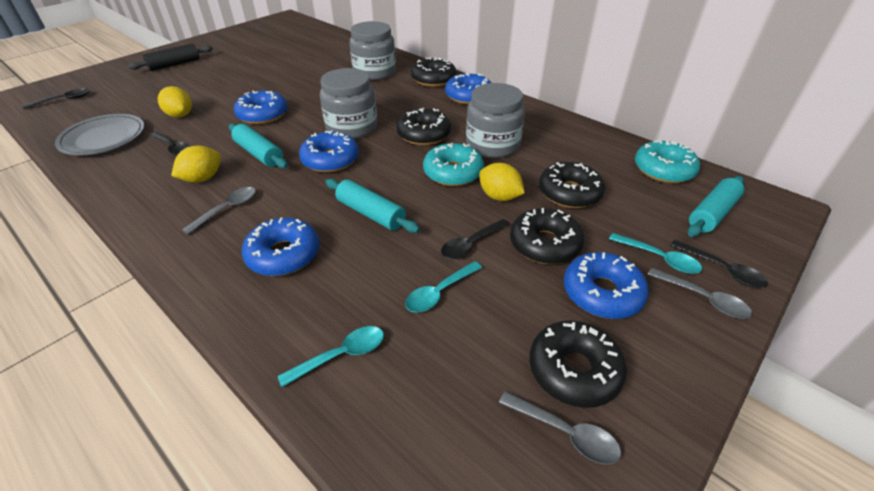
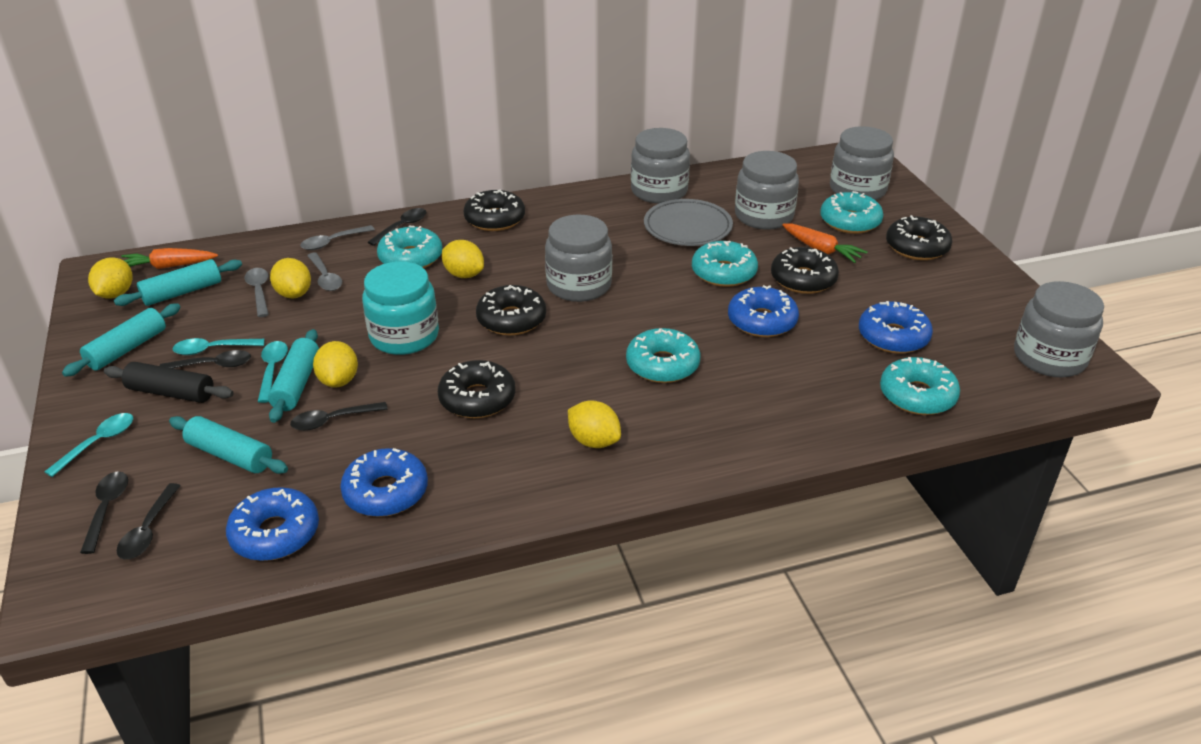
black spoon: [23,88,90,109] [150,132,190,156] [441,219,510,259] [670,240,768,288] = 4 -> [80,472,128,554] [117,483,181,559] [160,350,251,368] [290,402,388,431] [368,208,426,246] = 5
blue donut: [234,90,287,124] [242,218,319,276] [299,130,359,173] [445,73,491,104] [564,252,649,319] = 5 -> [226,487,319,561] [340,448,428,517] [728,285,799,337] [859,301,933,354] = 4
grey jar: [320,68,377,139] [349,21,396,80] [466,83,525,158] = 3 -> [545,215,612,302] [631,128,690,204] [735,151,799,230] [830,126,894,200] [1014,281,1104,378] = 5
orange carrot: none = 0 -> [121,248,218,269] [782,223,868,263] = 2
turquoise donut: [423,143,484,186] [635,140,700,183] = 2 -> [377,225,442,268] [626,328,701,383] [692,241,758,287] [820,191,883,234] [880,357,960,415] = 5
turquoise jar: none = 0 -> [362,261,439,355] = 1
turquoise rolling pin: [229,123,288,169] [325,179,420,233] [688,176,745,237] = 3 -> [62,303,180,377] [114,259,242,306] [169,416,288,474] [268,329,319,423] = 4
yellow lemon: [158,86,192,117] [171,145,221,183] [479,163,525,201] = 3 -> [88,257,132,299] [270,258,311,298] [313,341,358,388] [442,240,484,278] [568,400,621,448] = 5

